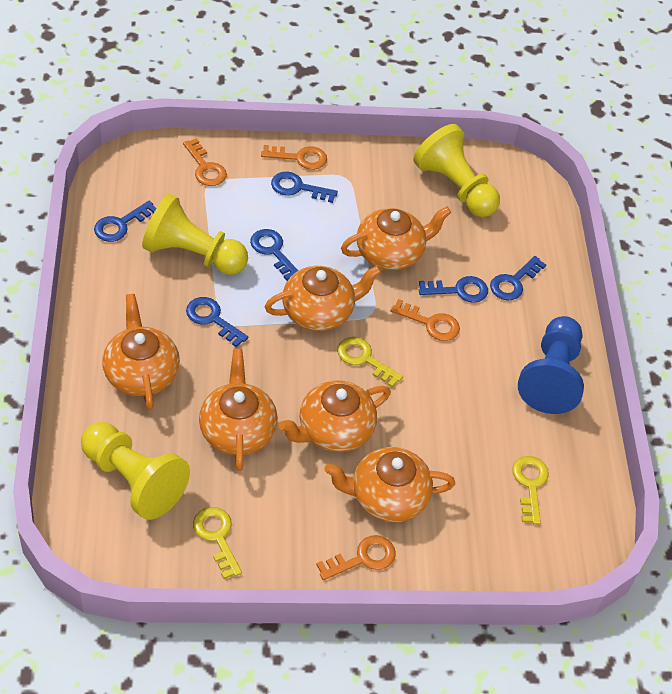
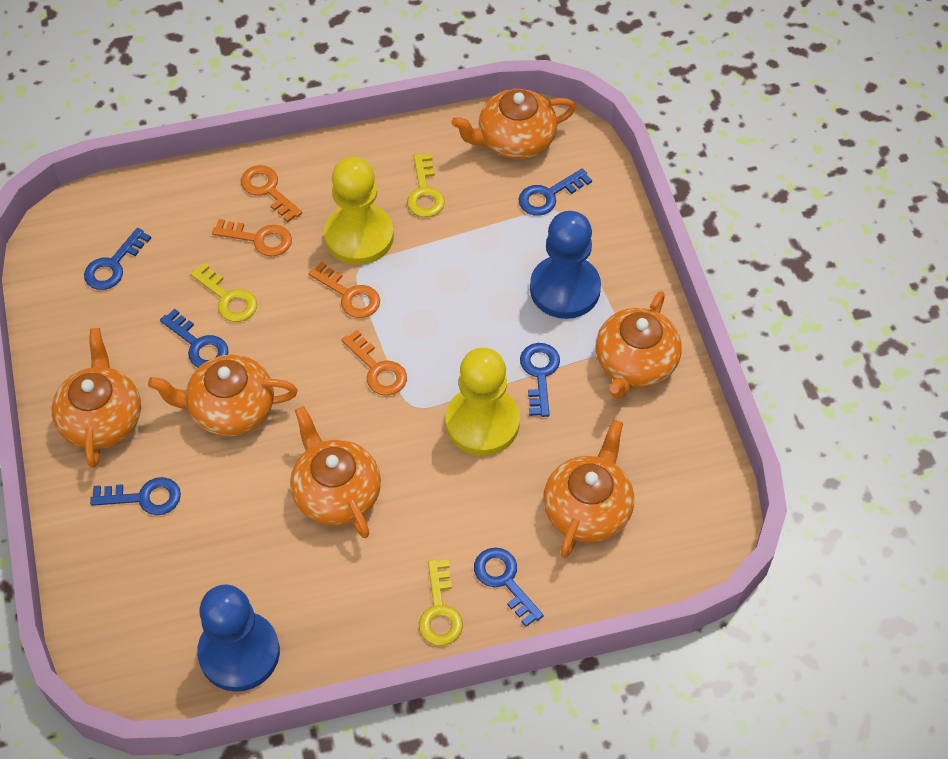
blue pawn: [518,316,584,414] = 1 -> [197,585,280,692] [530,211,601,319] = 2
yellow pawn: [81,422,190,520] [142,193,248,275] [413,124,500,217] = 3 -> [324,157,394,265] [445,348,520,456] = 2

